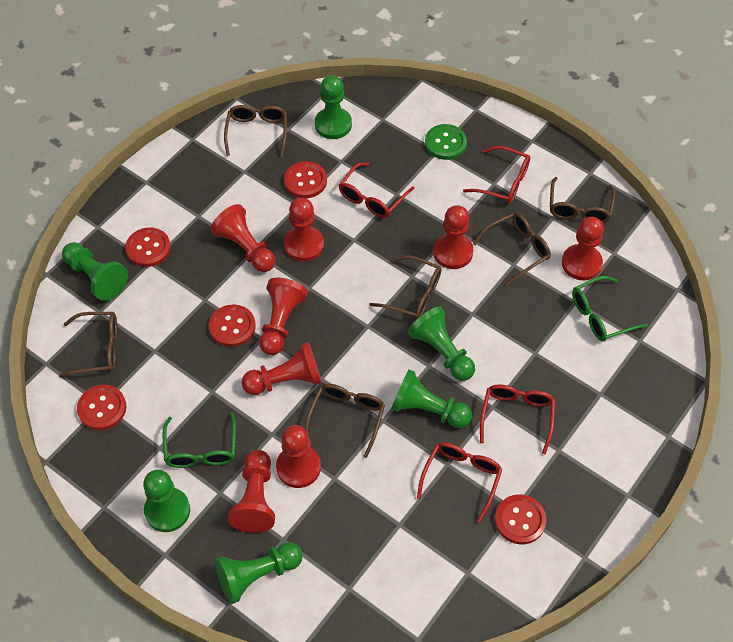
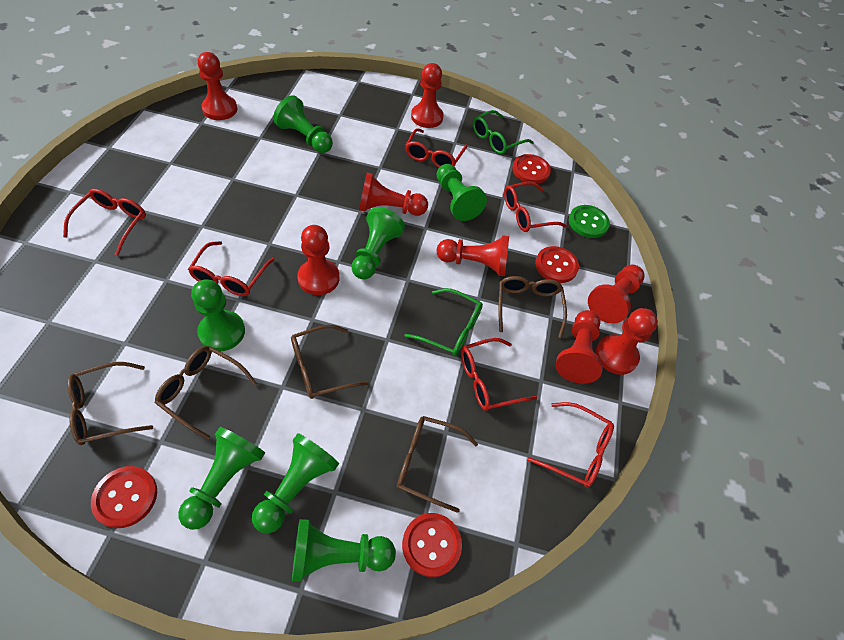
brown glasses: [59,312,117,378] [224,105,287,157] [305,384,385,458] [369,255,441,319] [473,212,551,285] [550,177,616,223] = 6 -> [67,362,153,445] [155,346,257,440] [291,325,369,399] [397,416,478,513] [498,276,567,338] = 5
green pawn: [62,242,128,301] [143,470,190,532] [215,542,303,604] [315,75,352,139] [391,369,472,428] [408,306,475,381] = 6 -> [178,427,265,530] [191,280,245,351] [252,433,339,533] [273,96,333,153] [292,519,396,581] [351,207,405,279] [437,164,487,221] = 7
red button: [77,385,126,430] [125,228,171,267] [209,304,256,347] [284,161,327,198] [495,495,547,544] = 5 -> [91,466,157,528] [402,513,462,577] [512,154,551,184] [535,246,579,283] = 4
red glasses: [339,162,415,218] [417,442,502,523] [463,146,530,204] [480,385,555,454] = 4 -> [63,189,146,256] [188,241,274,296] [405,128,468,168] [461,338,537,411] [504,181,567,232] [527,402,614,488] = 6

